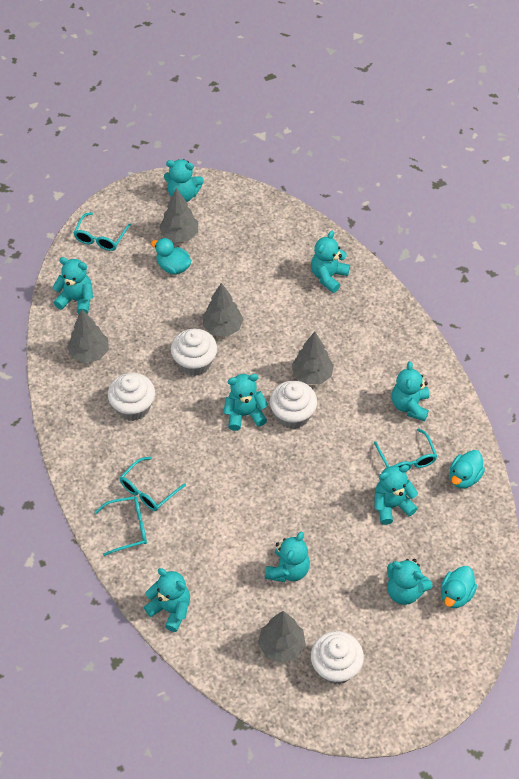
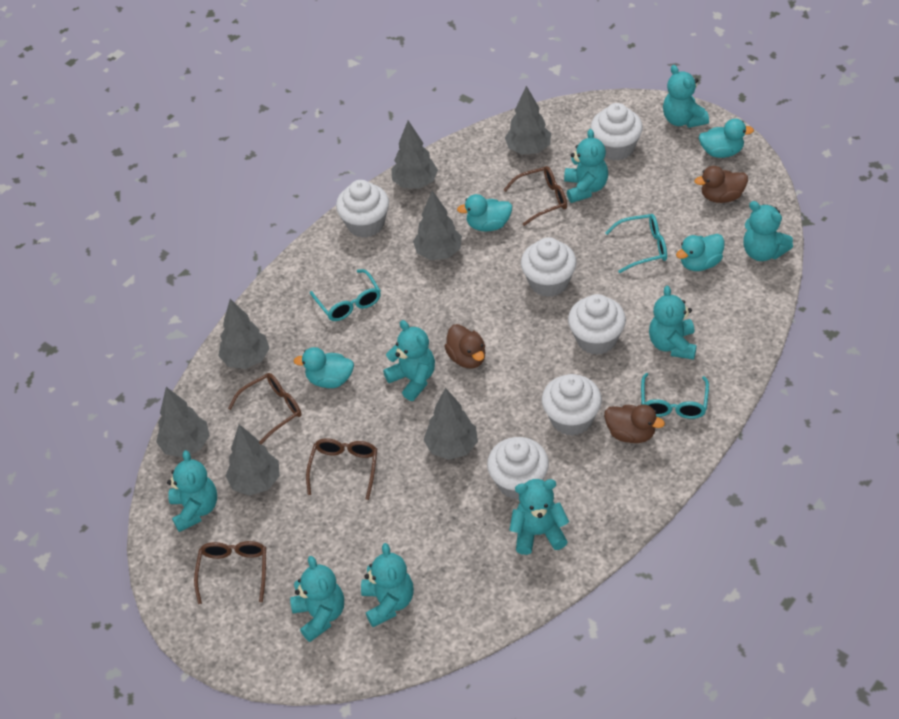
brown duck: none = 0 -> [444,324,486,368] [604,404,665,443] [694,166,748,203] = 3
brown glasses: none = 0 -> [194,541,266,604] [228,373,302,444] [306,438,377,500] [504,166,567,226] = 4
grey tree: [67,309,109,363] [159,188,198,242] [203,283,244,337] [258,611,306,663] [292,331,334,385] = 5 -> [156,387,210,457] [219,299,270,369] [226,424,280,496] [391,121,438,189] [413,190,462,260] [424,388,478,460] [505,86,551,155] = 7
turquoise duck: [151,238,191,274] [441,566,477,608] [450,450,485,488] = 3 -> [293,347,354,388] [457,194,512,232] [676,234,725,271] [699,119,754,158] = 4
turquoise glasses: [74,212,131,251] [94,496,147,556] [120,457,186,511] [374,428,437,472] = 4 -> [310,269,381,321] [605,214,667,273] [641,373,709,419] = 3
white cupcake: [108,373,155,421] [171,328,217,376] [270,381,317,429] [311,631,364,685] = 4 -> [336,180,389,238] [487,437,549,500] [521,237,577,297] [542,374,602,436] [568,294,626,355] [591,103,643,161] = 6

